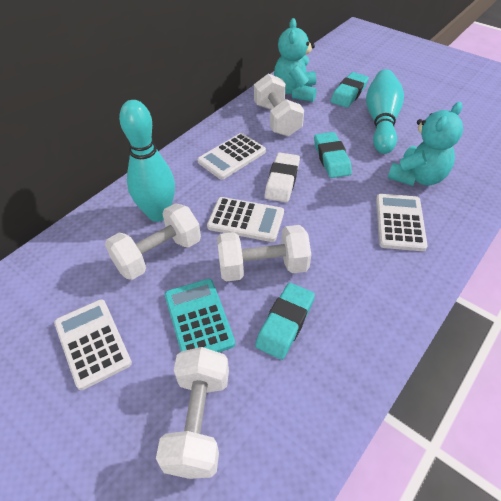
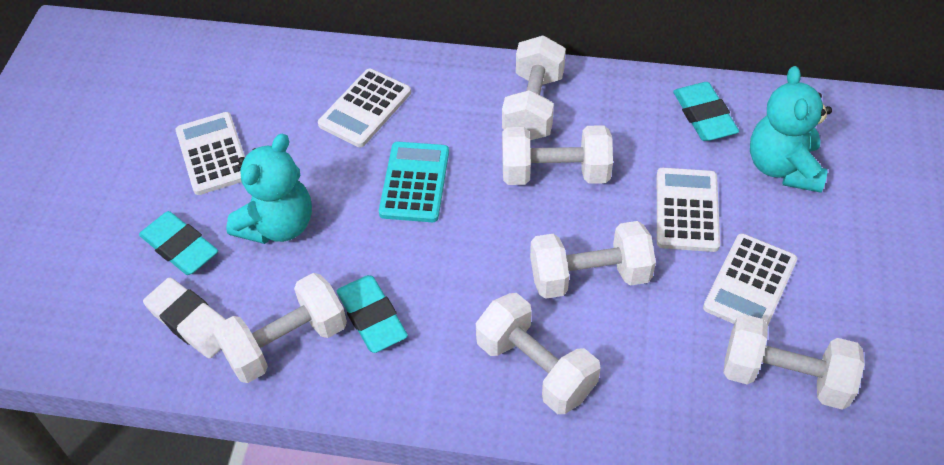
turquoise bowling pin: [119,100,175,222] [366,69,404,154] = 2 -> none = 0
white dumbbell: [105,203,201,280] [156,347,229,479] [217,225,311,282] [254,74,304,136] = 4 -> [213,273,347,383] [476,293,601,414] [502,35,566,140] [502,125,613,185] [530,221,656,299] [723,314,865,410] = 6

